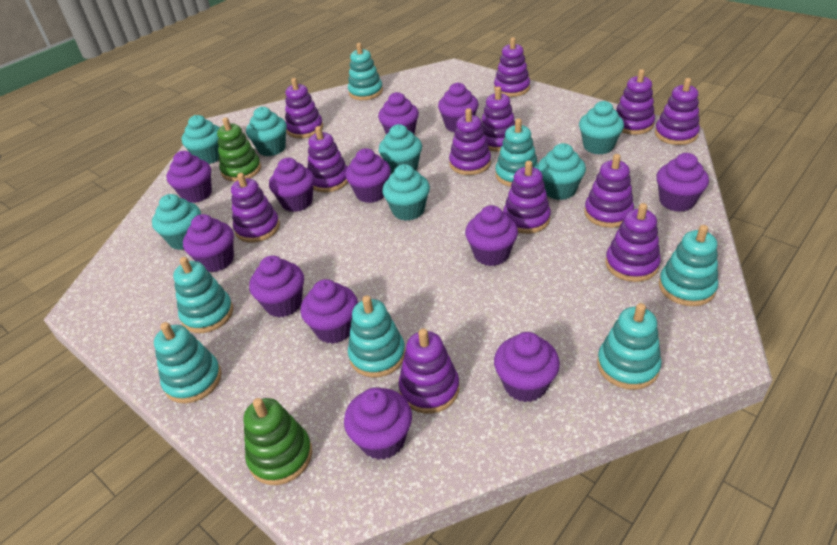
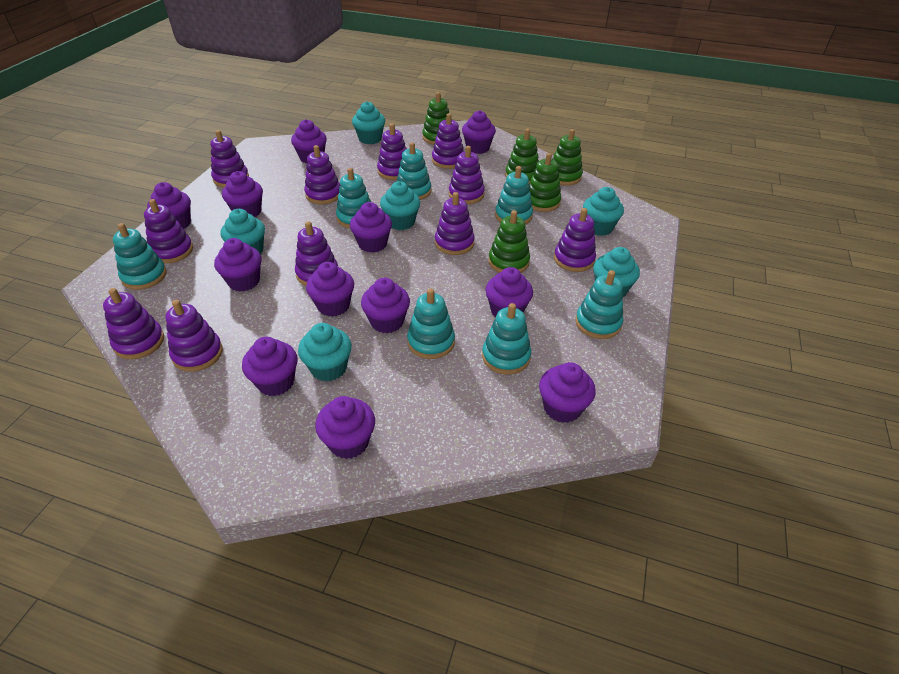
green stacking toy: [217,118,261,182] [244,398,312,485] = 2 -> [422,92,449,145] [488,210,530,273] [505,128,539,184] [529,153,561,212] [552,129,583,186] = 5
purple stacking toy: [231,173,280,243] [285,78,323,138] [307,126,348,192] [398,328,459,414] [449,108,491,175] [481,87,515,152] [494,37,530,97] [503,161,551,234] [584,154,634,228] [605,203,661,282] [616,69,655,135] [655,78,700,145] = 12 -> [103,288,164,359] [144,199,193,264] [165,300,223,372] [210,130,249,188] [295,221,338,286] [304,145,340,204] [377,124,407,180] [432,113,464,169] [435,192,475,255] [449,146,485,204] [554,208,596,272] = 11
turquoise cupcake: [152,194,201,250] [182,115,220,164] [246,107,287,156] [379,124,422,174] [382,164,430,221] [538,143,586,200] [579,101,624,155] = 7 -> [221,209,265,254] [298,323,352,381] [352,101,385,144] [380,181,420,230] [583,187,624,236] [593,247,640,297] = 6

